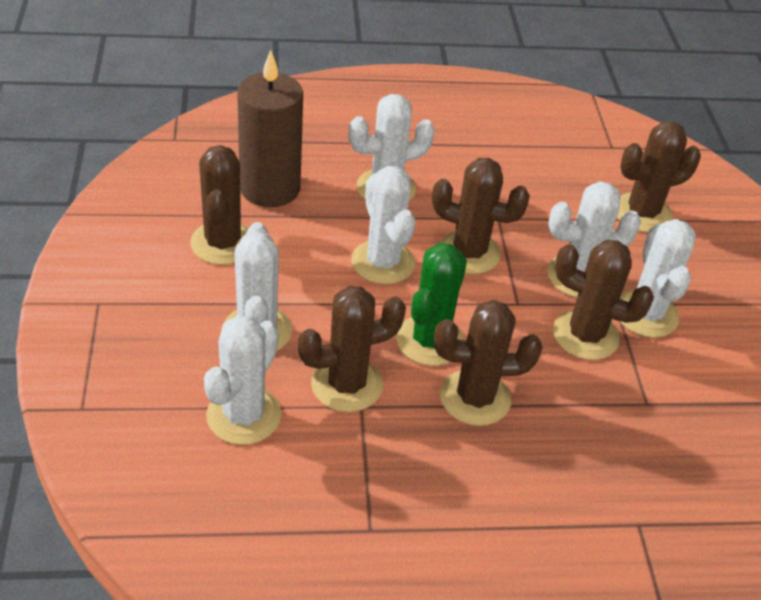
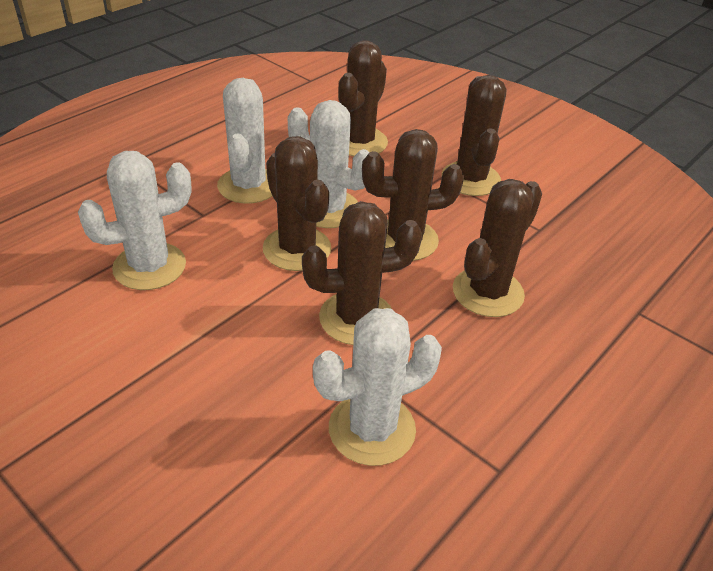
brown candle: [237,50,303,207] = 1 -> none = 0
green cactus: [396,243,467,366] = 1 -> none = 0
white cactus: [204,315,281,445] [224,222,292,352] [349,94,435,201] [351,166,415,284] [547,181,641,297] [620,219,696,338] = 6 -> [78,151,191,290] [217,78,272,203] [288,100,369,228] [313,308,442,466] = 4

